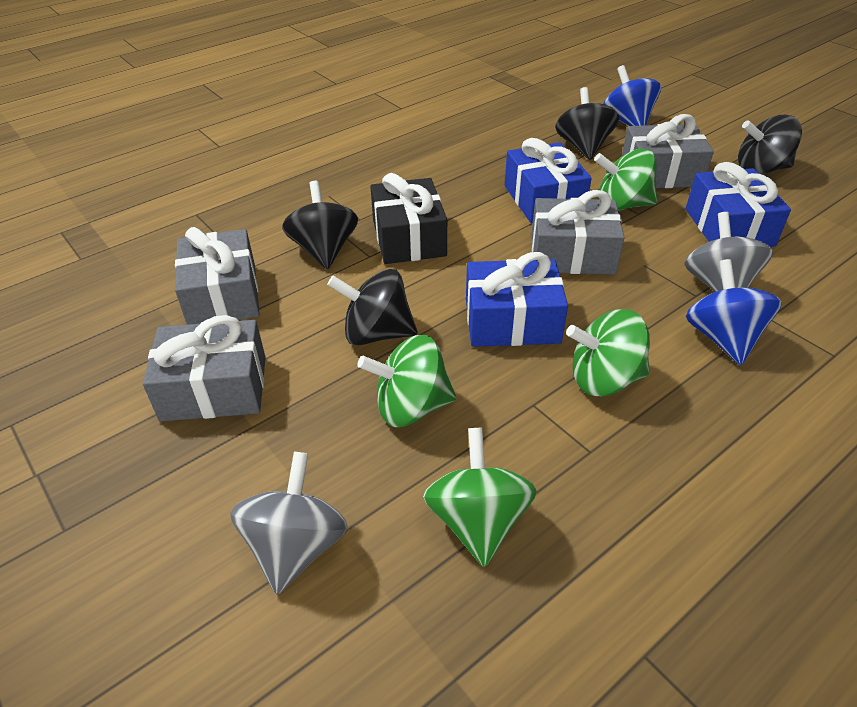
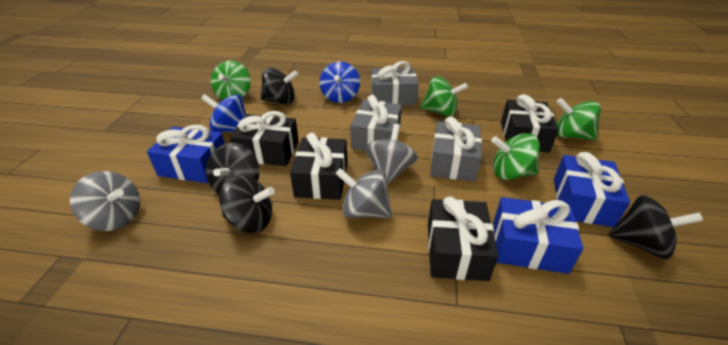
black gift: [370,173,447,264] = 1 -> [230,111,299,166] [290,133,347,200] [428,197,498,281] [501,94,559,153] = 4
grey gift: [143,315,266,421] [175,227,260,325] [531,190,625,275] [622,114,714,188] = 4 -> [350,95,402,151] [371,61,419,106] [430,117,482,182] = 3
grey spinning top: [230,451,348,595] [685,212,773,292] = 2 -> [70,171,140,231] [335,168,392,218] [365,124,418,185] = 3

